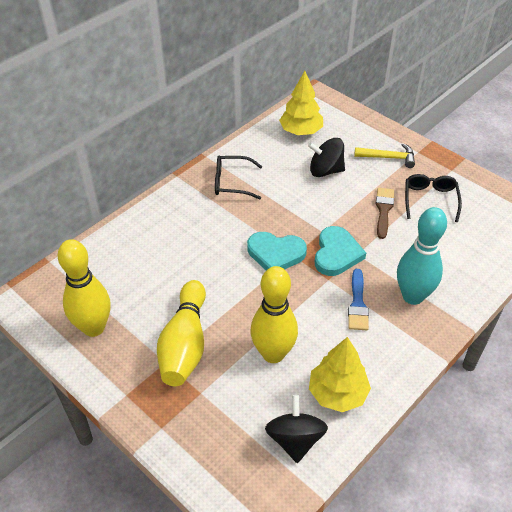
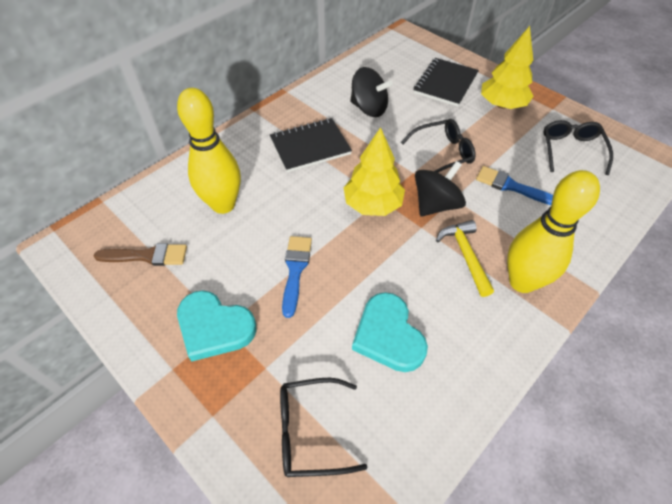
black glasses: [215,156,262,199] [405,174,462,222] = 2 -> [280,378,368,477] [401,119,476,173] [543,120,613,175] = 3
black notebook: none = 0 -> [270,118,352,172] [414,58,479,107] = 2
blue brush: [348,269,369,330] = 1 -> [282,236,312,318] [476,166,553,205] = 2
turquoise bowling pin: [397,207,447,305] = 1 -> none = 0
yellow bowling pin: [58,239,111,337] [157,280,206,386] [251,266,298,363] = 3 -> [177,88,241,214] [507,170,600,293] = 2

